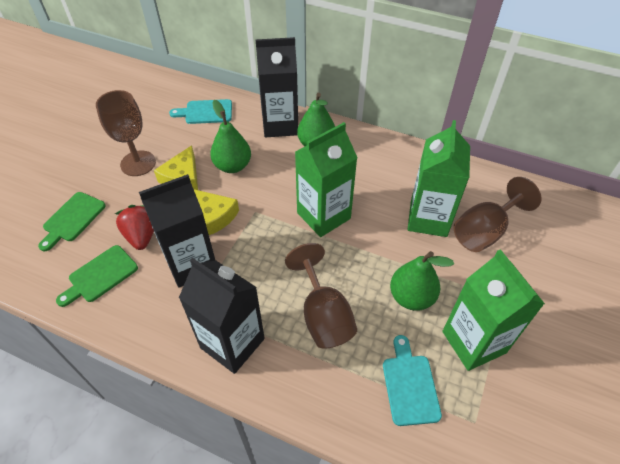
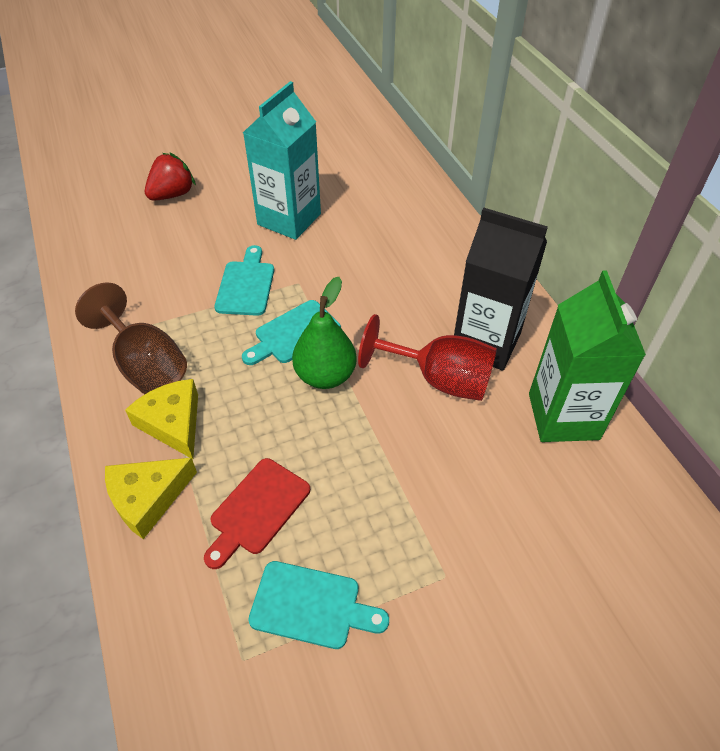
black carton: [139,174,216,288] [179,258,265,374] [255,37,298,137] = 3 -> [454,208,548,371] = 1
brown goblet: [96,90,156,176] [285,243,357,349] [454,177,542,252] = 3 -> [75,282,187,394] = 1
green carton: [295,122,357,237] [407,120,470,237] [442,249,545,371] = 3 -> [529,270,646,442] = 1
green cutting board: [38,192,106,251] [56,245,138,307] = 2 -> none = 0
green pear: [210,100,251,173] [297,93,335,146] [390,251,454,311] = 3 -> [292,277,357,389] = 1
red cutting board: none = 0 -> [204,458,310,569] = 1
red goblet: none = 0 -> [358,314,497,401] = 1
turquoise carton: none = 0 -> [243,81,321,240] = 1
turquoise cutting board: [169,99,232,124] [383,335,442,426] = 2 -> [214,245,274,316] [242,300,341,365] [248,561,389,649] = 3

